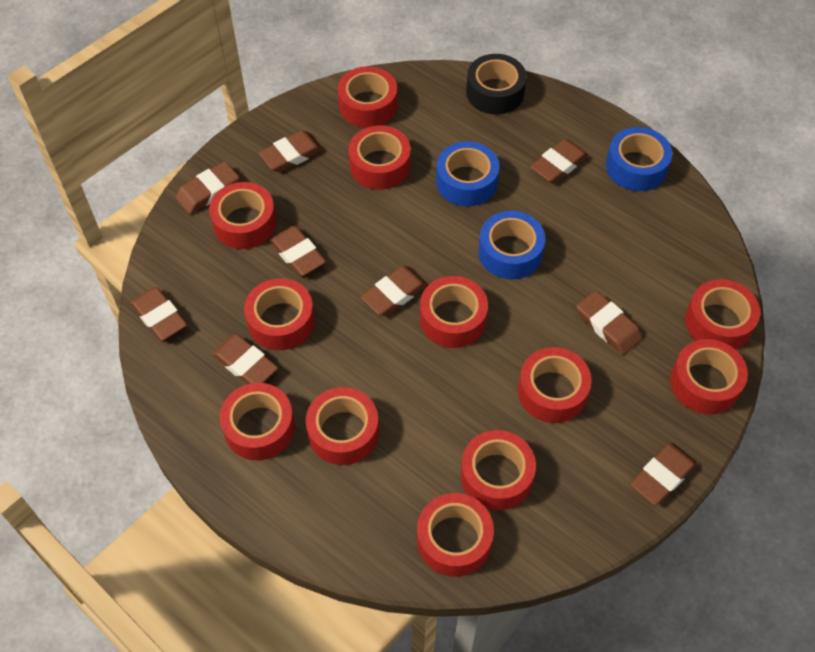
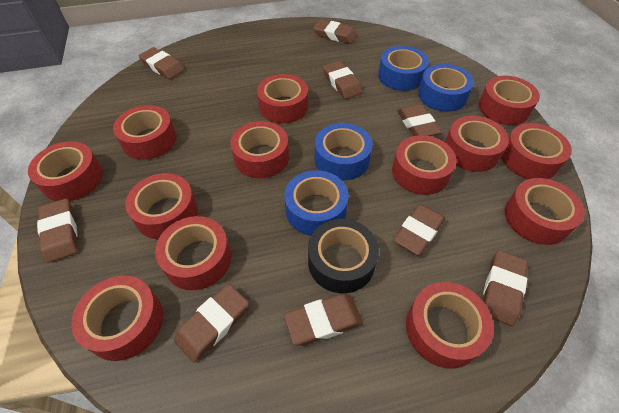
blue tape: [436,141,499,207] [478,211,545,279] [606,127,672,191] = 3 -> [284,170,348,236] [315,123,373,180] [378,46,429,91] [418,64,474,112] = 4
red tape: [209,182,276,249] [220,383,295,460] [244,278,315,350] [306,387,379,465] [338,66,398,128] [349,125,411,190] [417,493,494,577] [420,276,488,348] [460,430,536,510] [518,347,592,423] [670,339,748,414] [685,279,760,350] = 12 -> [28,141,103,201] [71,276,163,361] [113,105,177,160] [125,173,198,239] [155,216,231,290] [230,121,289,178] [257,74,308,123] [392,135,457,195] [406,282,494,369] [445,116,509,172] [478,75,540,125] [501,123,572,179] [504,178,585,245] = 13

